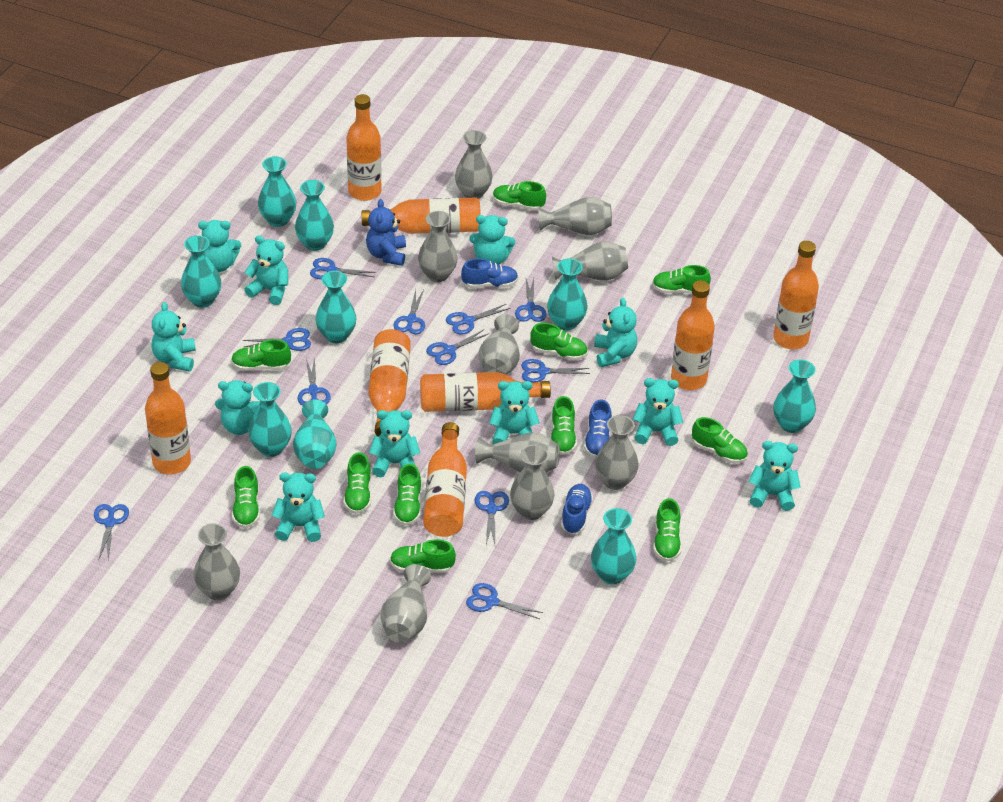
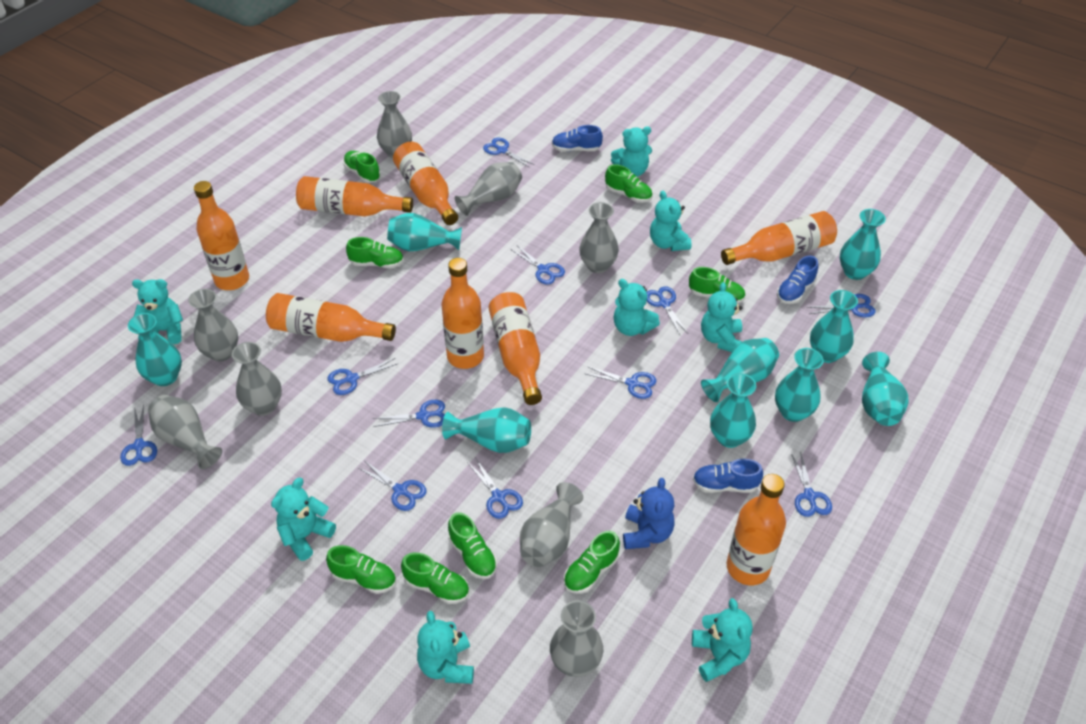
green shoe: [231,339,291,371] [232,466,260,528] [344,452,371,514] [390,539,456,573] [393,464,421,526] [493,181,546,211] [530,323,588,360] [551,396,577,455] [652,265,711,294] [653,498,682,561] [692,417,748,463] = 11 -> [326,545,396,594] [343,151,380,183] [346,237,404,268] [401,552,469,604] [448,512,497,579] [564,531,620,594] [605,164,652,203] [689,267,746,304] = 8
grey vase: [193,523,240,600] [380,564,431,643] [418,211,458,282] [455,130,493,199] [475,432,560,472] [479,314,520,375] [510,445,554,520] [538,197,612,235] [552,241,628,281] [595,415,639,490] = 10 -> [148,395,222,469] [188,289,238,362] [232,342,282,416] [377,91,412,158] [455,162,522,216] [520,482,583,567] [550,600,603,677] [579,202,619,273] = 8
turquoise teddy bear: [152,302,196,371] [198,220,241,272] [215,380,261,435] [244,235,288,305] [272,472,325,542] [369,410,420,477] [469,215,515,265] [489,381,540,444] [594,297,637,367] [633,378,683,446] [748,441,801,511] = 11 -> [132,279,183,344] [271,478,336,561] [417,611,474,684] [611,126,652,177] [614,279,660,336] [650,191,691,251] [692,598,753,682] [701,282,742,352] = 8

